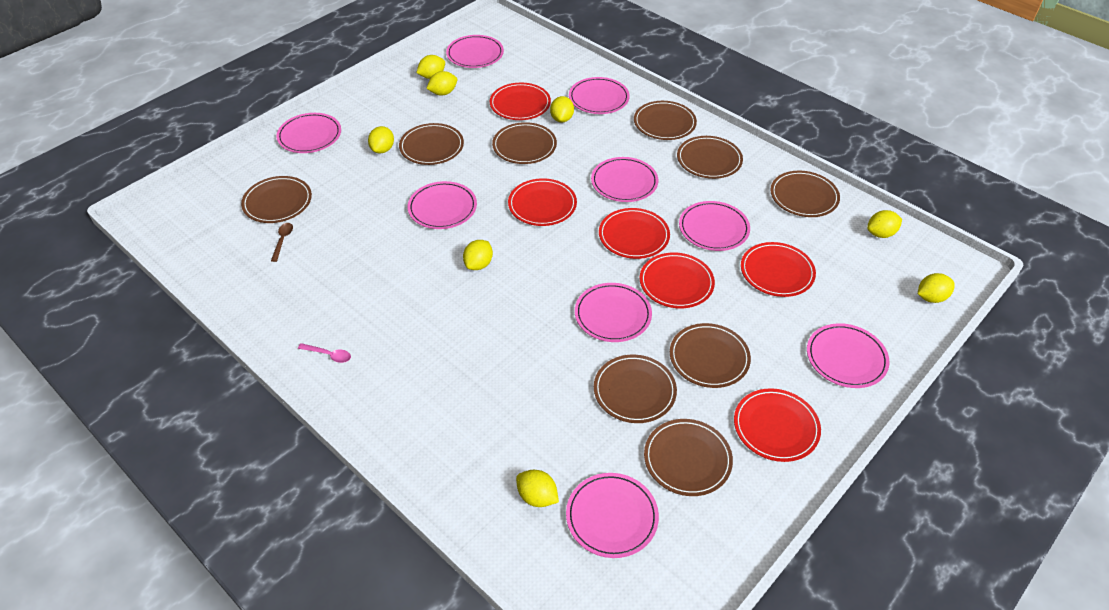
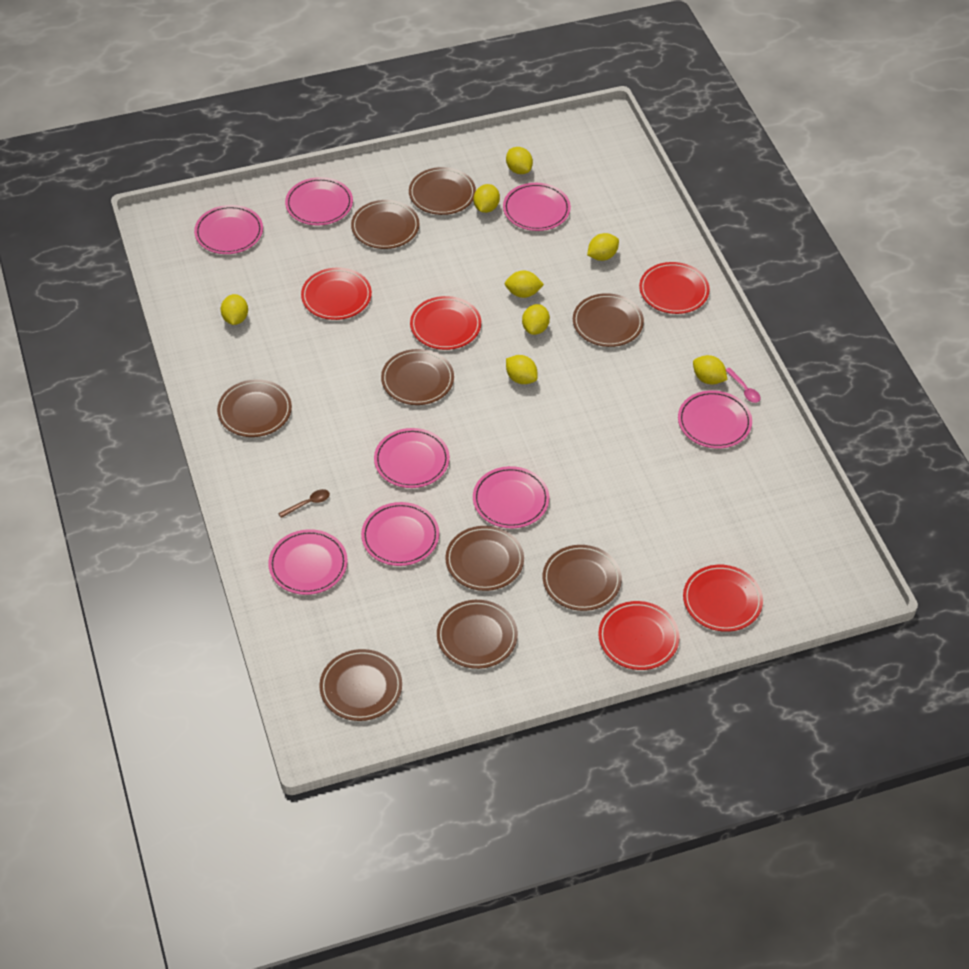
pink plate: [276,113,341,153] [407,181,477,229] [446,35,504,68] [566,473,659,558] [569,77,630,114] [575,283,652,342] [591,157,658,202] [679,201,750,251] [807,323,890,388] = 9 -> [194,205,263,254] [268,529,348,595] [285,177,353,226] [361,502,439,566] [374,428,450,488] [473,466,549,528] [503,183,571,231] [678,390,752,449] = 8
red plate: [490,83,551,120] [508,178,577,226] [599,208,670,259] [640,252,715,308] [734,388,821,462] [741,242,816,297] = 6 -> [301,268,372,320] [410,296,481,350] [598,601,680,670] [639,262,710,314] [683,565,763,632] = 5

